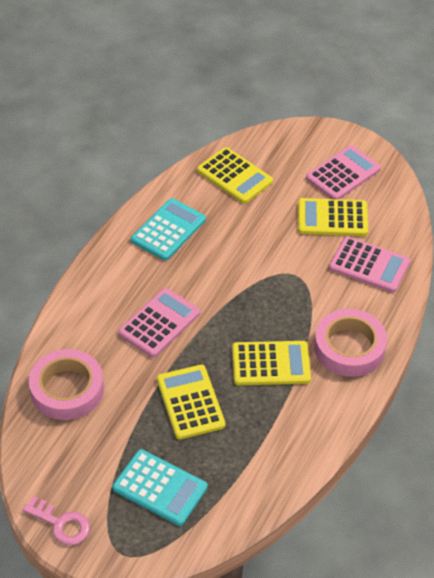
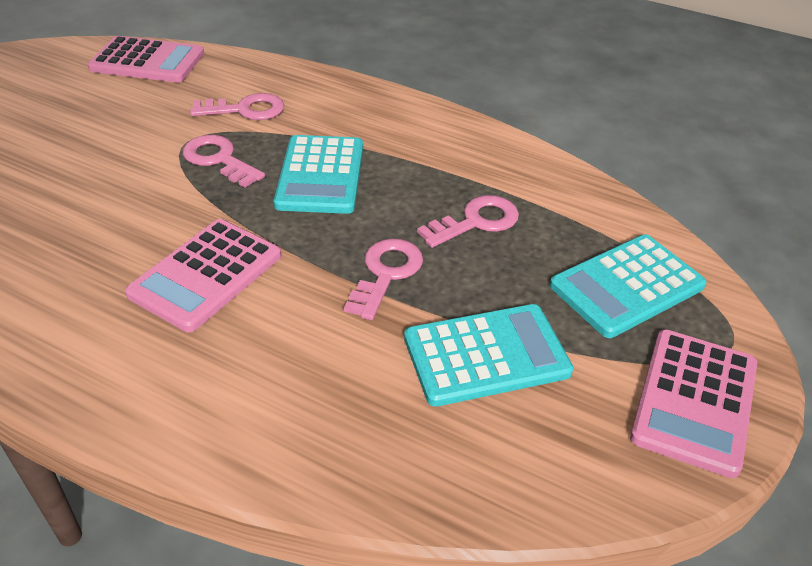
pink key: [22,496,90,545] = 1 -> [183,135,265,188] [190,93,284,120] [344,238,423,320] [417,195,519,248] = 4
pink tape: [29,349,104,420] [314,309,387,377] = 2 -> none = 0
turquoise calculator: [113,449,208,526] [131,198,206,261] = 2 -> [274,135,363,214] [404,304,574,407] [550,234,707,338] = 3
yellow calculator: [157,365,225,440] [197,147,273,204] [232,341,311,385] [298,198,368,236] = 4 -> none = 0

